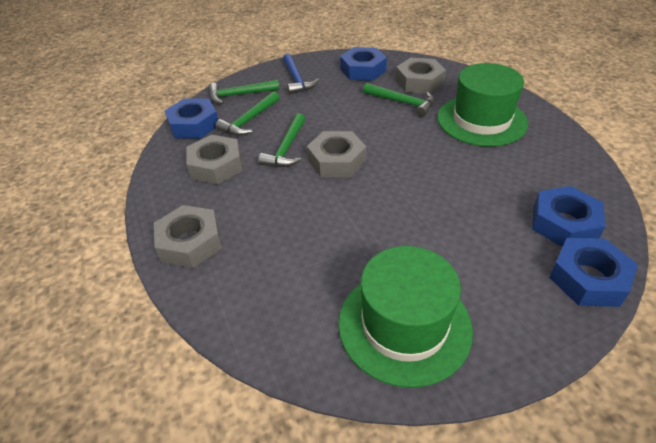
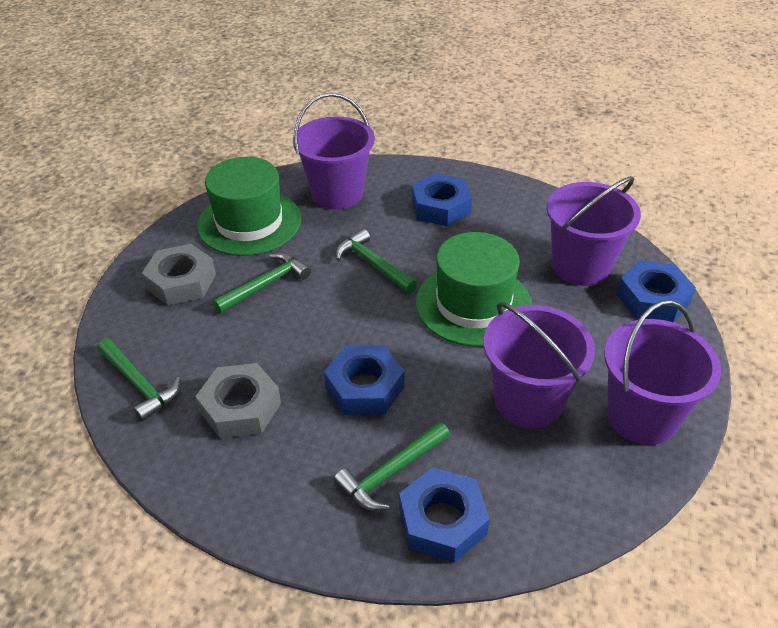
blue hammer: [283,53,319,94] = 1 -> none = 0
grey nut: [154,205,222,268] [186,135,242,185] [307,131,366,178] [396,58,446,94] = 4 -> [142,244,216,305] [195,363,281,438] = 2
purple bucket: none = 0 -> [293,93,375,209] [483,302,595,428] [547,176,641,286] [604,300,721,445] = 4

